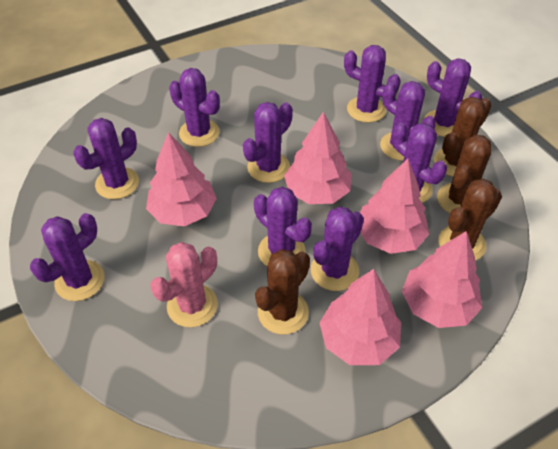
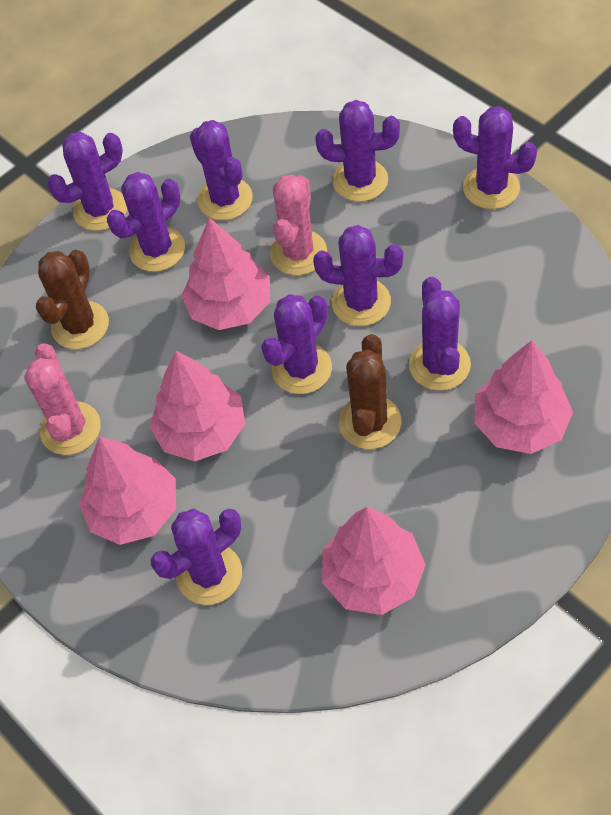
brown cactus: [255,249,310,335] [434,97,492,177] [437,134,491,213] [438,179,502,261] = 4 -> [36,250,109,349] [339,334,401,449] = 2
pink cactus: [150,242,218,327] = 1 -> [24,343,101,455] [270,174,327,275] = 2
purple cactus: [30,213,105,301] [73,118,139,199] [169,68,220,147] [243,102,293,183] [254,187,312,266] [311,207,364,291] [344,45,401,123] [380,81,436,161] [392,122,447,203] [424,58,482,137] = 10 -> [47,132,127,231] [107,172,185,272] [151,508,242,605] [190,120,253,220] [261,294,332,394] [313,225,403,326] [315,100,400,202] [409,277,471,391] [453,106,537,209] = 9

